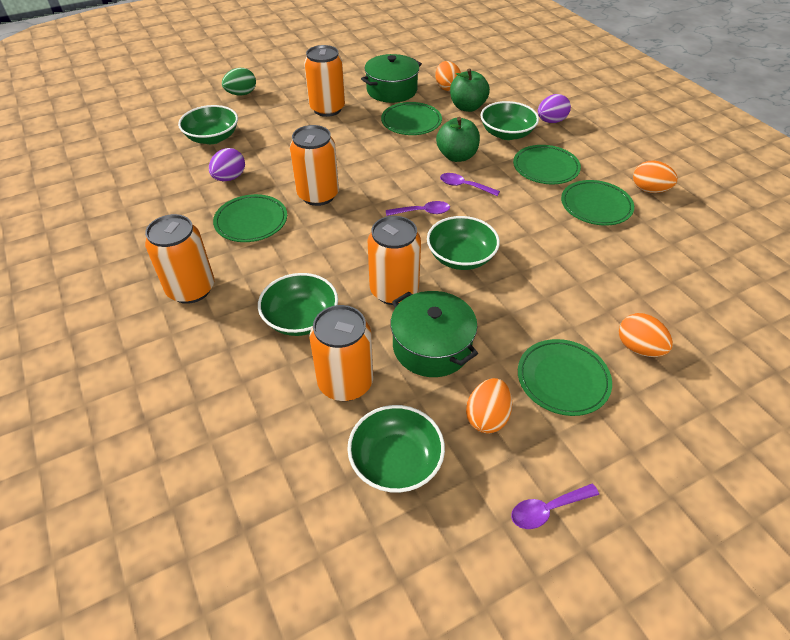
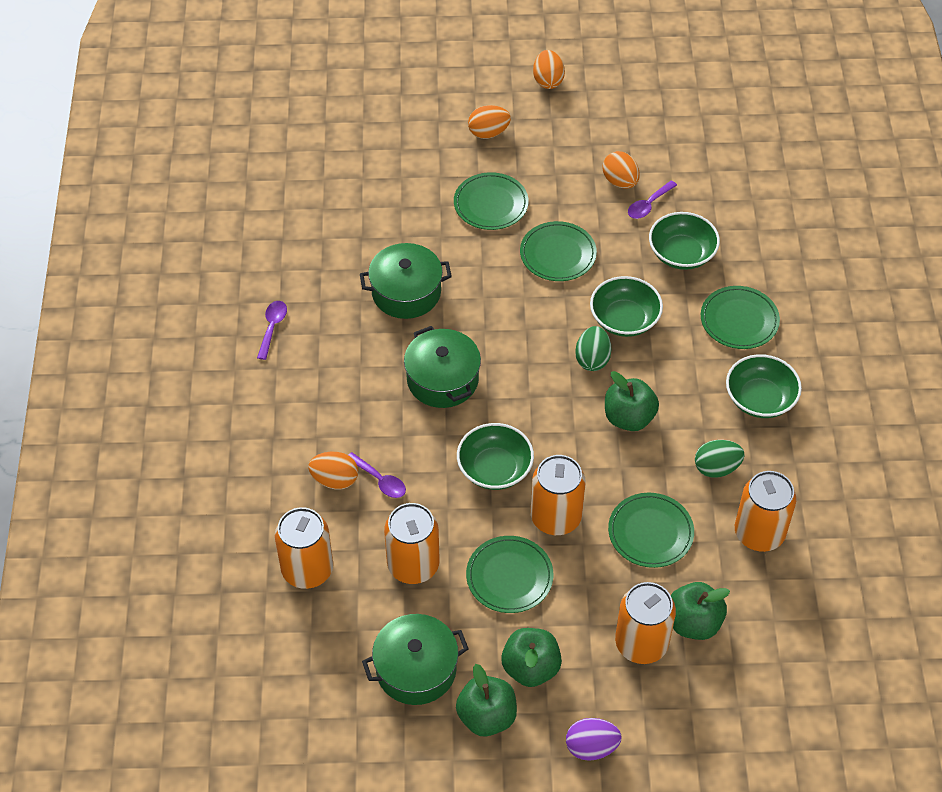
green apple: [436,117,480,162] [450,68,490,112] = 2 -> [456,664,517,737] [501,628,562,687] [605,371,659,431] [671,582,730,640] = 4
green bowl: [178,105,238,144] [258,273,338,336] [347,405,445,493] [427,216,500,270] [480,101,539,140] = 5 -> [457,423,534,490] [590,276,663,337] [649,212,720,270] [726,354,802,418] = 4
green egg: [222,68,256,95] = 1 -> [575,326,611,371] [695,440,745,478] = 2
green pot: [361,54,422,103] [391,291,478,377] = 2 -> [360,243,452,319] [362,614,468,705] [404,326,481,408] = 3
purple egg: [209,148,245,181] [538,94,571,123] = 2 -> [566,718,622,761] = 1

